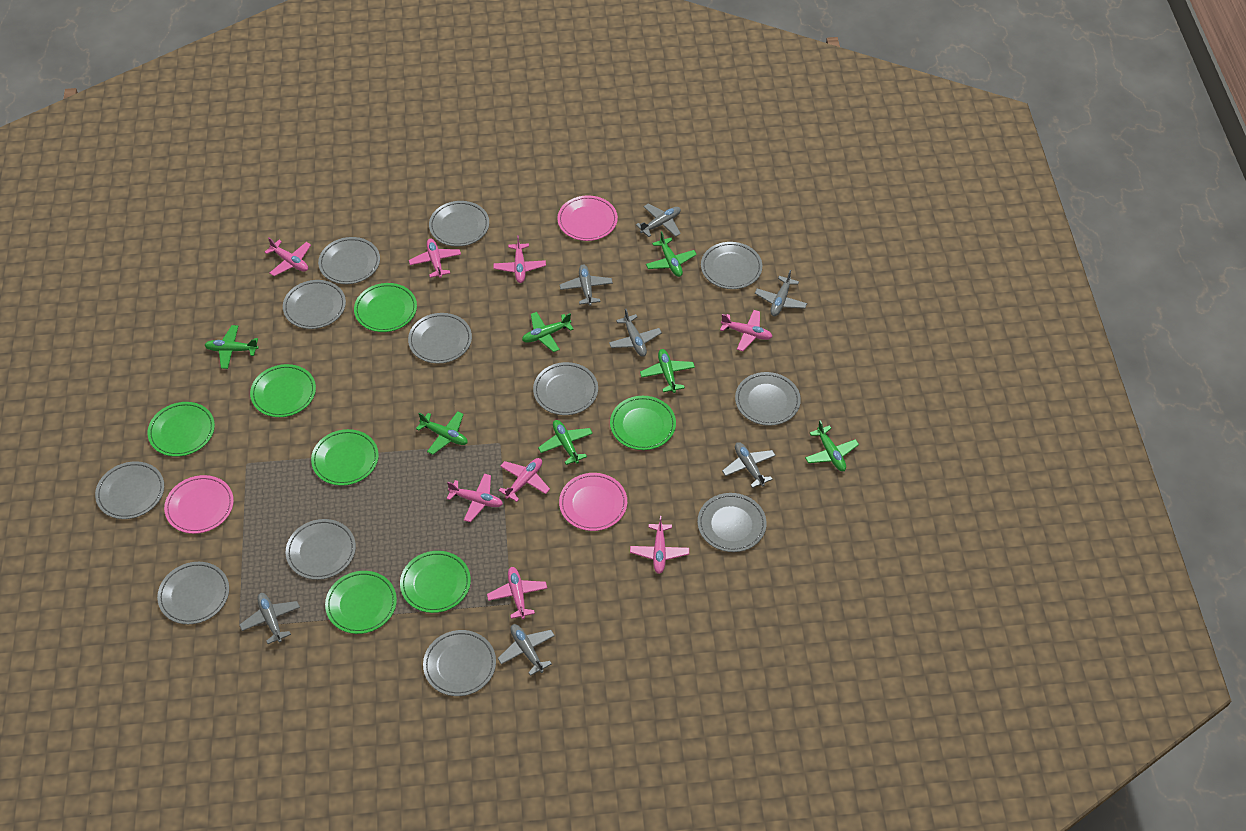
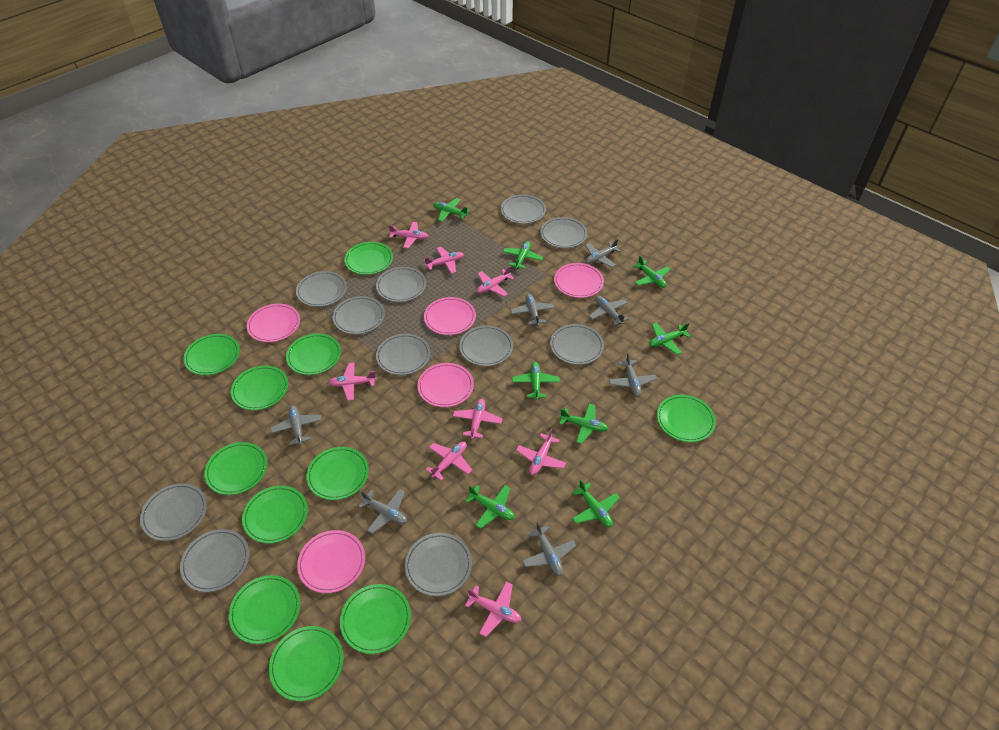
green plane: [205,325,259,369] [416,411,468,455] [522,312,574,352] [538,420,593,465] [640,349,695,393] [646,231,697,277] [805,420,859,471] = 7 -> [433,198,470,222] [465,485,515,529] [503,241,543,269] [512,362,560,400] [559,404,608,444] [572,480,620,527] [633,256,670,288] [649,322,691,355] = 8
green plate: [148,402,215,457] [250,364,316,417] [311,429,379,486] [325,571,397,634] [354,283,417,332] [400,551,471,613] [610,396,676,450] = 7 -> [184,334,240,375] [204,442,268,495] [229,575,300,644] [231,366,288,410] [242,486,308,543] [269,626,343,701] [286,333,341,375] [306,447,369,500] [340,584,411,654] [344,242,393,275] [657,395,716,442] = 11
grey plate: [95,461,164,519] [157,562,229,624] [283,280,346,329] [286,519,356,580] [318,237,380,284] [408,313,472,364] [423,630,496,696] [429,201,489,246] [533,362,598,415] [698,493,766,552] [701,242,762,289] [735,372,801,426] = 12 -> [140,483,207,541] [180,529,249,592] [296,271,347,307] [332,296,385,334] [376,267,426,302] [376,334,431,375] [405,533,472,596] [459,325,513,366] [501,195,546,224] [540,217,587,248] [550,324,604,365] = 11
pink plate: [164,475,234,534] [557,195,618,241] [559,473,627,531] = 3 -> [247,304,300,342] [297,530,365,593] [417,363,474,407] [424,297,476,335] [554,263,604,298] = 5

